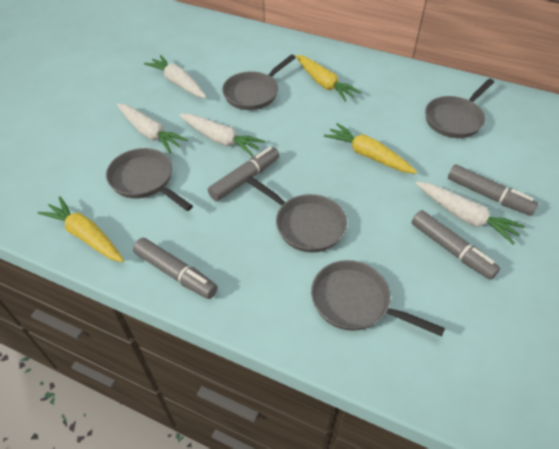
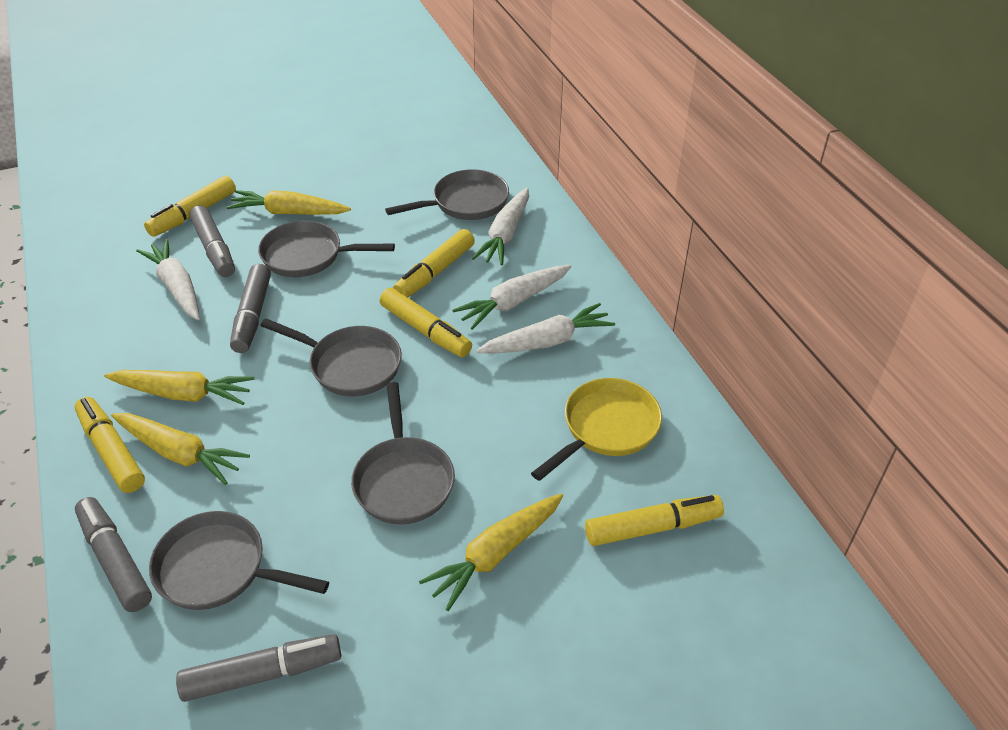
yellow carrot: [38,197,124,262] [296,55,361,102] [324,123,417,174] = 3 -> [104,370,255,405] [111,413,250,485] [226,190,351,215] [419,493,563,611] = 4
yellow marker: none = 0 -> [75,397,145,493] [144,176,236,237] [380,288,472,357] [393,229,475,297] [585,495,724,546] = 5
yellow pan: none = 0 -> [531,378,662,481] = 1

